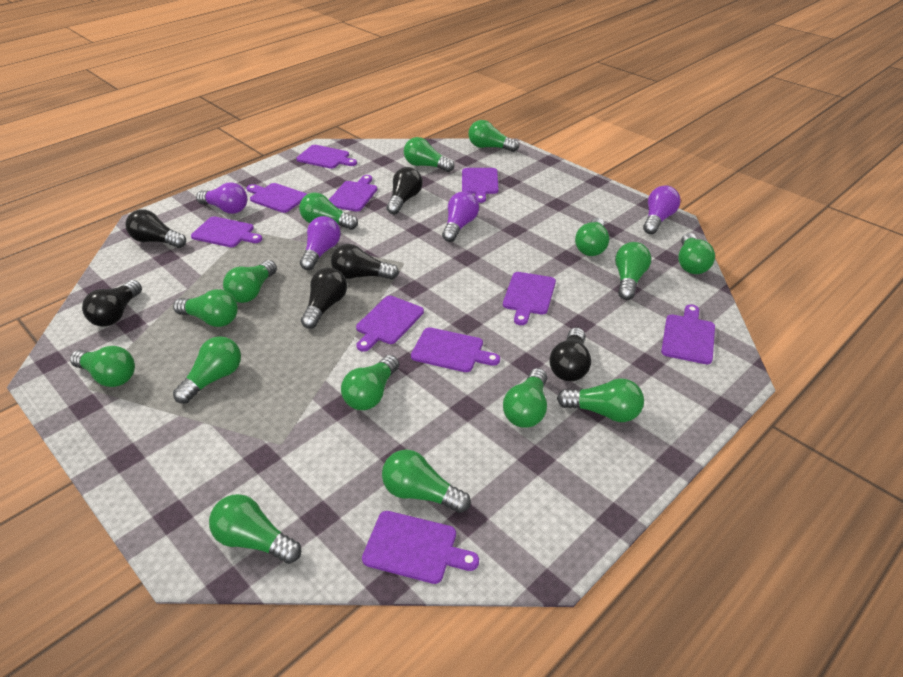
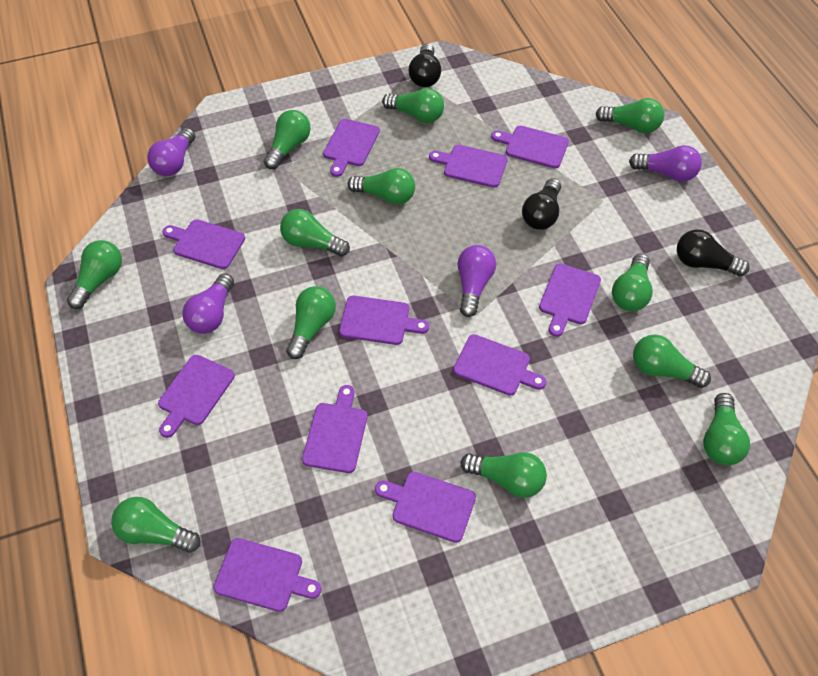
black light bulb: [82,280,142,327] [126,209,186,248] [301,268,347,329] [331,244,399,280] [386,167,423,214] [549,328,591,381] = 6 -> [409,43,441,87] [522,178,561,230] [677,229,750,277] = 3
green light bulb: [70,346,135,387] [173,289,238,327] [173,336,241,404] [209,494,301,564] [223,260,277,303] [299,193,358,230] [341,355,399,410] [382,450,471,513] [404,137,454,172] [468,120,519,152] [503,368,547,428] [557,378,644,422] [575,218,609,256] [615,242,651,300] [678,233,715,274] = 15 -> [67,240,122,309] [111,497,200,553] [264,110,311,169] [280,209,350,256] [286,286,336,359] [348,168,415,205] [382,88,444,123] [460,452,547,498] [595,98,664,133] [612,253,653,311] [633,335,711,388] [703,393,750,465] = 12
purple cutting board: [191,216,262,247] [246,183,307,213] [296,145,357,169] [329,175,377,212] [356,296,424,352] [362,511,479,584] [411,327,500,372] [462,168,499,203] [503,272,556,325] [661,304,715,364] = 10 -> [158,355,235,438] [162,219,245,269] [214,538,321,612] [302,385,367,473] [323,119,380,177] [339,296,429,345] [375,472,476,543] [429,145,508,188] [453,334,546,396] [491,126,569,168] [539,264,601,337] = 11

